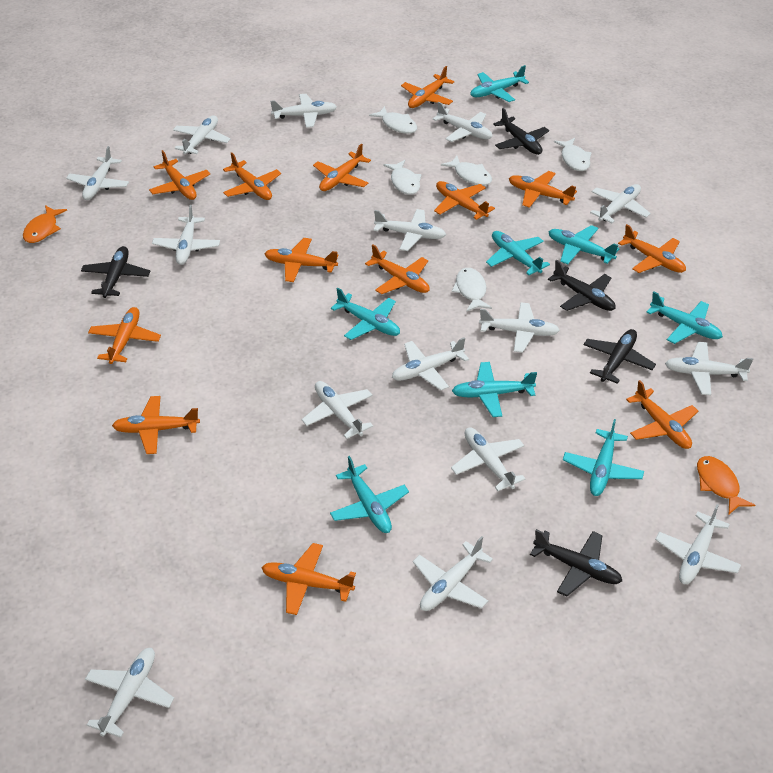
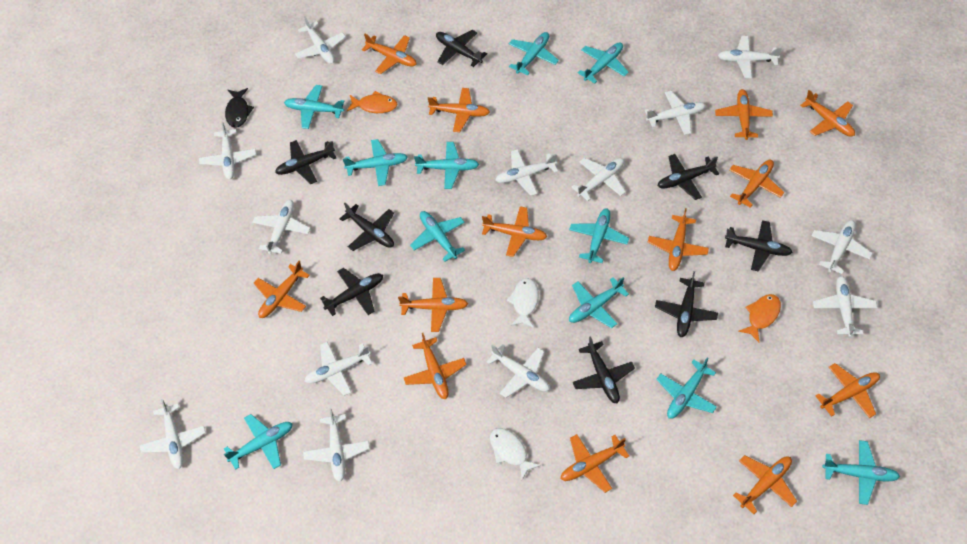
black fish: none = 0 -> [225,88,254,128] = 1
black plane: [81,246,150,298] [493,108,549,155] [530,529,622,597] [548,260,616,311] [583,329,656,384] = 5 -> [275,140,336,184] [320,268,383,316] [340,203,394,251] [436,30,487,67] [573,336,635,404] [655,271,718,337] [658,154,719,200] [725,220,793,272] = 8
turquoise plane: [330,456,409,533] [331,288,400,340] [452,362,537,417] [470,65,529,102] [486,231,550,275] [548,225,620,264] [563,419,644,496] [646,291,723,344] = 8 -> [224,414,293,470] [284,85,344,129] [343,139,408,186] [410,211,465,262] [414,142,479,189] [509,32,559,75] [569,209,629,263] [569,277,629,328] [577,42,629,84] [656,357,717,419] [823,440,900,505] = 11
white fish: [369,106,417,134] [383,160,422,195] [441,156,492,186] [452,268,492,312] [554,138,592,171] = 5 -> [490,428,541,480] [507,278,539,328] = 2
white plane: [66,146,129,200] [85,648,174,738] [152,205,220,265] [173,115,230,154] [270,94,337,128] [302,381,373,439] [373,209,446,251] [392,337,469,390] [413,536,493,611] [432,102,492,142] [451,428,526,491] [479,302,560,353] [590,184,651,223] [655,504,741,584] [665,342,753,395] = 15 -> [140,399,206,469] [199,122,256,180] [252,200,311,254] [295,16,346,64] [303,408,370,482] [304,342,373,396] [487,344,549,398] [496,149,558,196] [571,158,626,201] [645,91,706,135] [718,36,782,78] [812,220,873,274] [813,276,877,337] = 13

